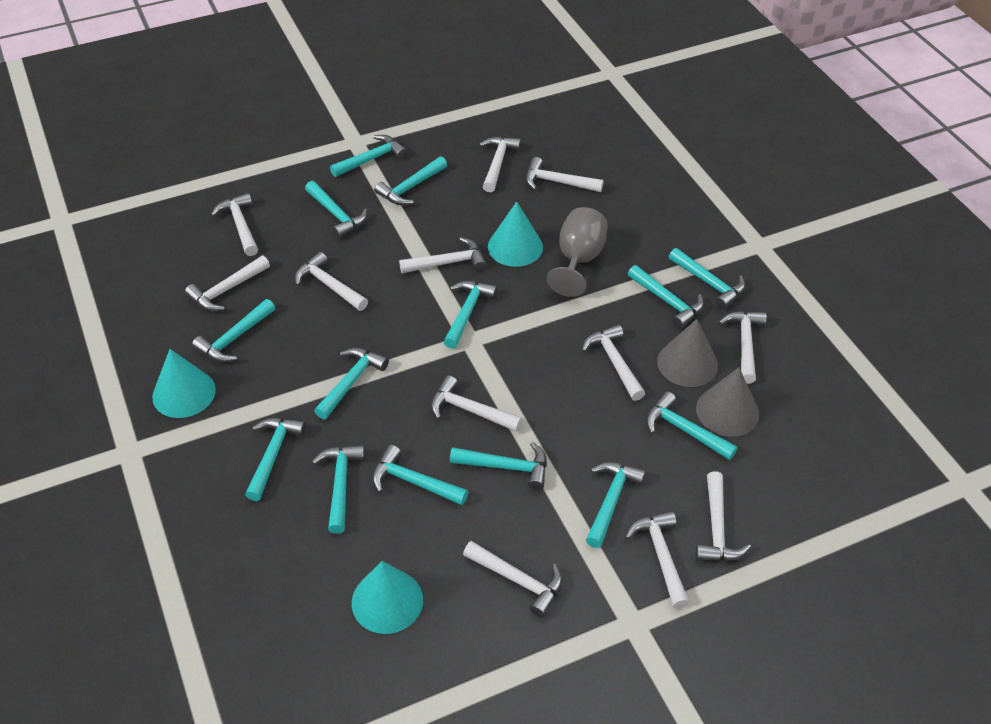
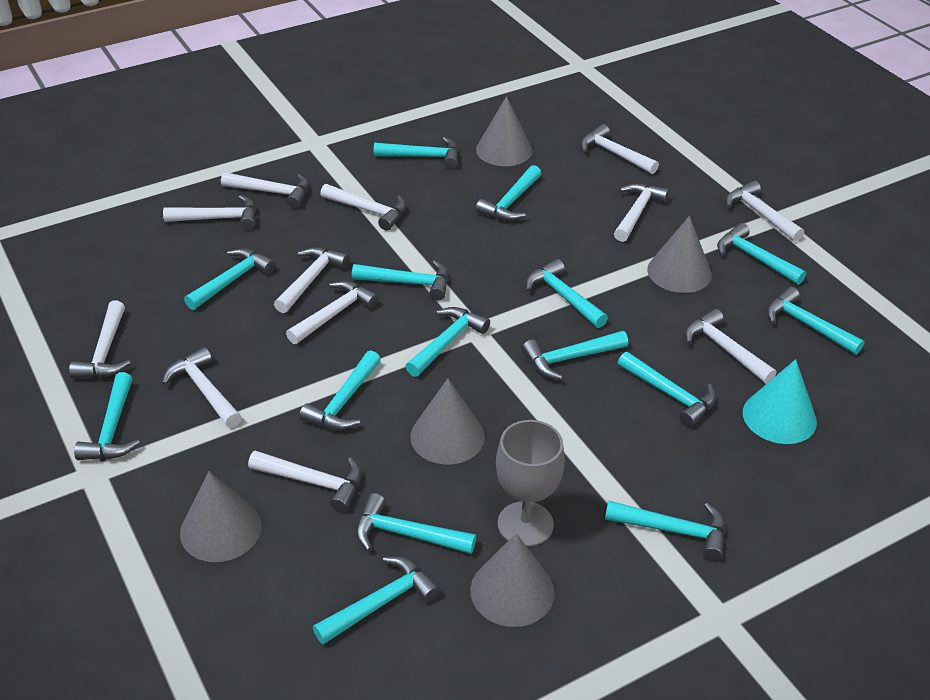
grey cone: [657,319,718,387] [696,368,759,437] = 2 -> [180,471,262,562] [410,378,485,464] [470,533,555,627] [476,96,533,166] [647,216,712,293] = 5
turquoise cone: [152,349,216,418] [352,561,423,634] [488,201,543,267] = 3 -> [743,359,817,444] = 1
turquoise hammer: [192,299,275,363] [245,418,306,501] [305,181,367,238] [312,445,365,534] [314,348,389,419] [330,135,408,177] [372,445,468,505] [374,156,447,205] [443,281,498,349] [450,442,547,490] [586,462,646,548] [628,265,704,328] [646,391,737,460] [669,248,745,309] = 14 -> [74,372,140,460] [184,248,276,310] [299,350,381,430] [313,557,440,645] [352,260,448,300] [356,493,476,554] [374,137,459,169] [405,307,490,377] [476,165,542,221] [522,331,628,380] [526,259,608,328] [605,501,725,561] [618,352,716,427] [717,223,806,285] [767,287,865,355] = 15

